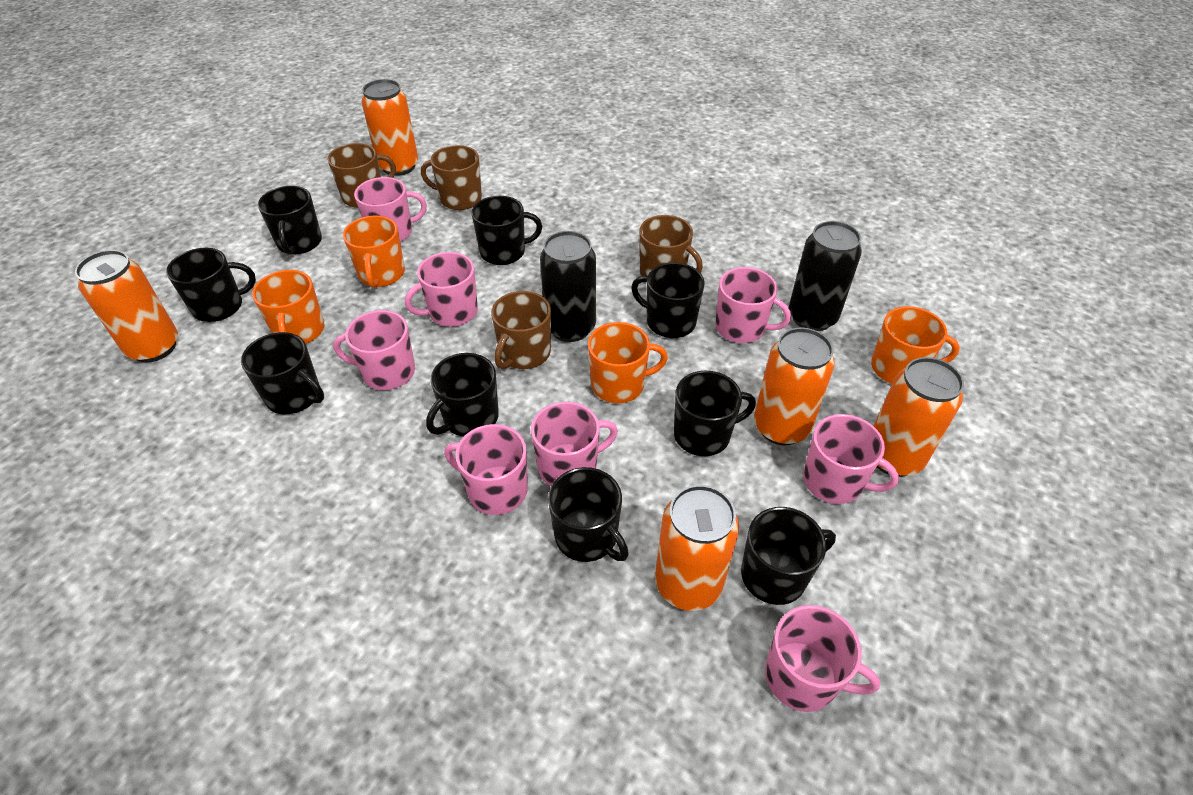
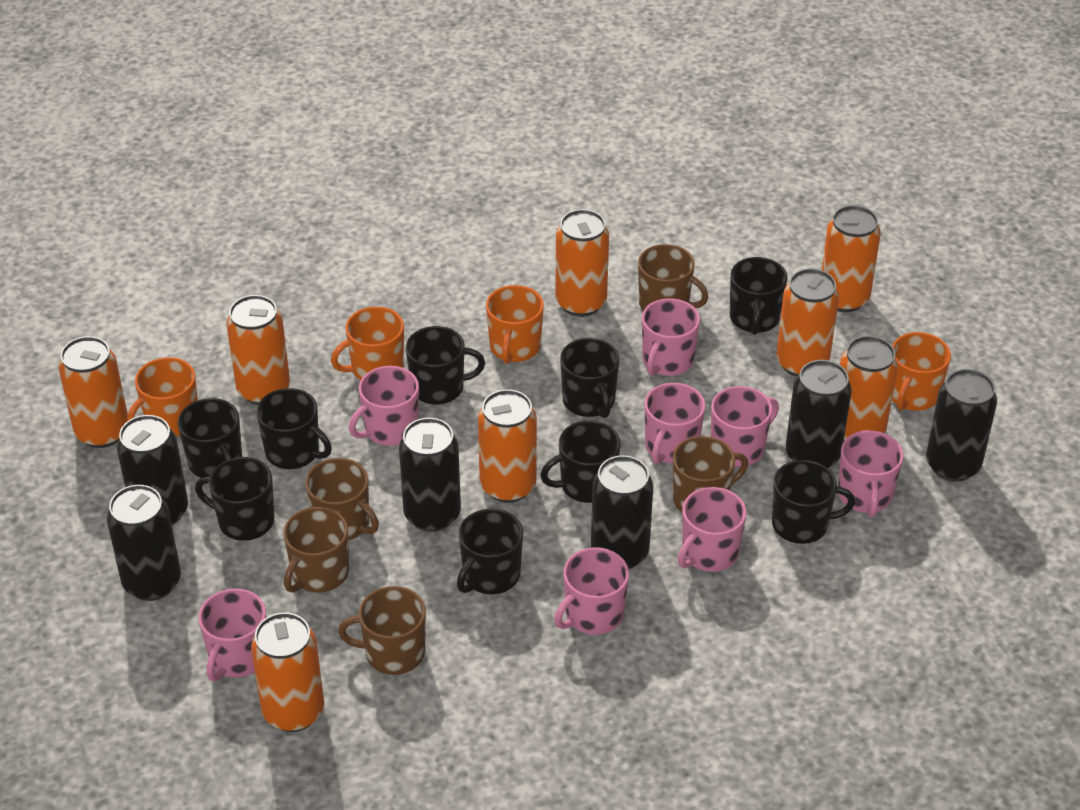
black can: [540,231,596,342] [789,221,862,331] = 2 -> [107,485,181,601] [117,415,188,525] [399,418,461,532] [591,455,653,569] [786,360,851,468] [926,369,997,482] = 6
brown mug: [327,143,396,208] [421,145,482,210] [491,291,551,369] [639,215,703,276] = 4 -> [283,507,349,593] [305,458,379,540] [338,586,426,675] [638,244,708,311] [673,436,748,512] = 5
orange can: [75,250,178,363] [362,79,418,176] [655,485,739,611] [754,328,835,445] [873,357,964,477] = 5 -> [58,336,128,448] [226,295,290,405] [251,612,324,732] [478,389,537,503] [555,209,609,317] [776,268,839,377] [822,205,881,312] [840,336,898,441] = 8

